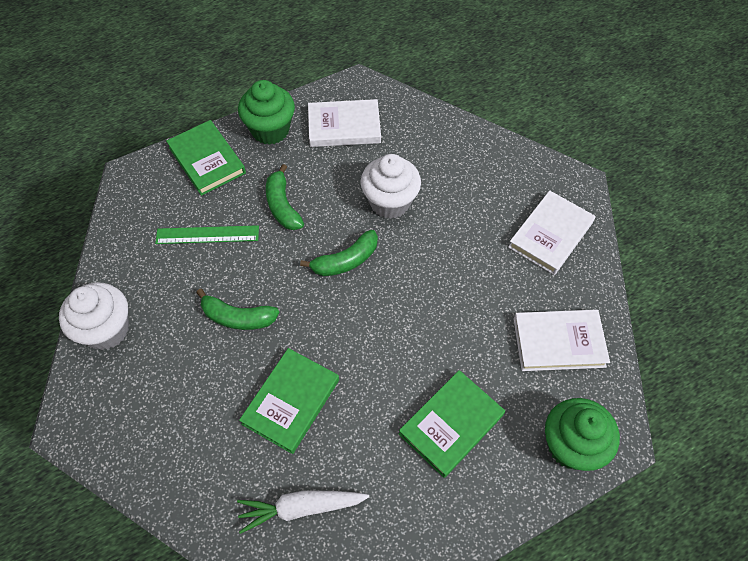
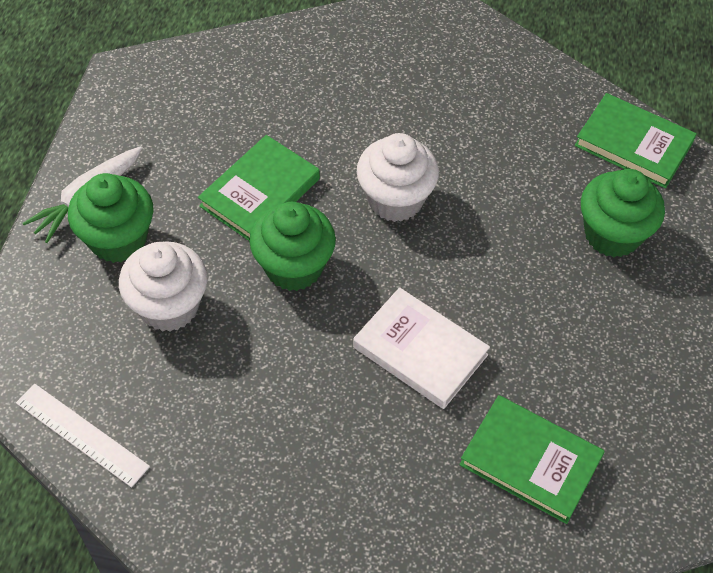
green banana: [196,289,279,330] [266,164,304,230] [300,230,378,276] = 3 -> none = 0
green cupcake: [238,80,295,145] [545,398,620,471] = 2 -> [68,173,154,263] [249,202,336,291] [581,169,665,257] = 3
green ruler: [155,225,259,244] = 1 -> none = 0
white book: [308,99,381,147] [508,190,595,275] [514,310,610,371] = 3 -> [353,287,490,409] = 1
white ruler: none = 0 -> [16,384,150,487] = 1

